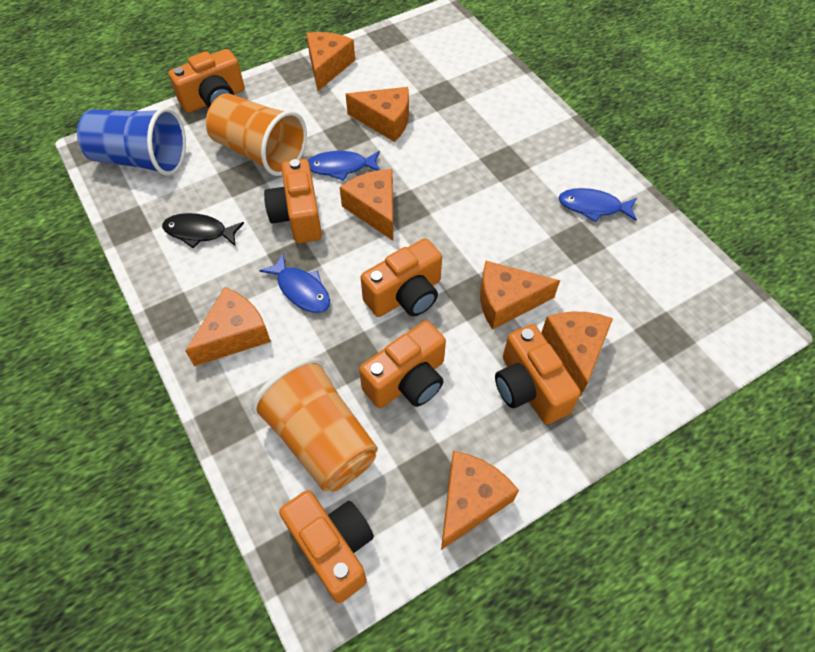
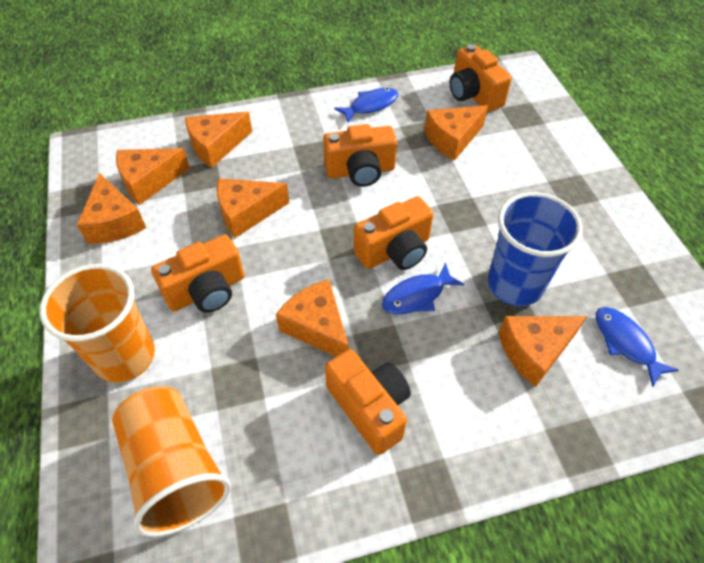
black fish: [162,213,244,249] = 1 -> none = 0
orange camera: [168,49,245,113] [264,159,322,243] [279,490,374,603] [359,321,446,408] [360,238,442,317] [495,324,581,424] = 6 -> [151,234,244,313] [323,124,397,187] [325,349,411,455] [354,196,433,270] [450,44,512,112] = 5

